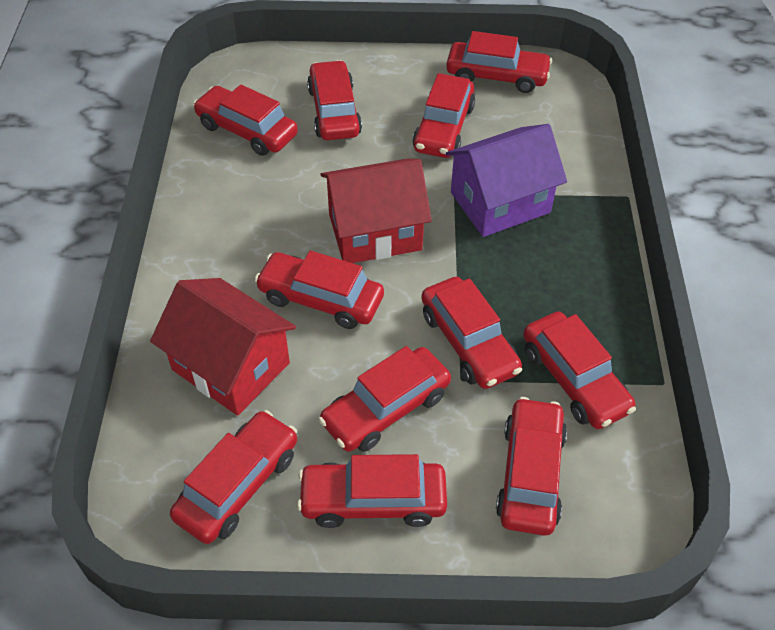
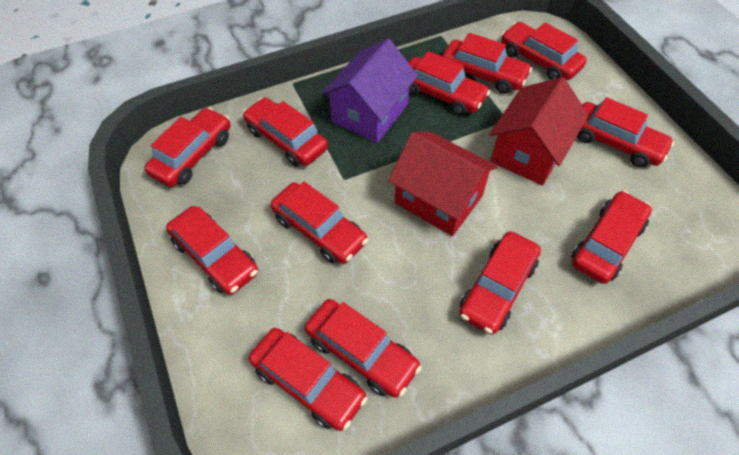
red car: [170,410,297,544] [193,85,298,156] [255,251,384,329] [297,454,447,528] [307,60,362,140] [318,346,451,452] [412,73,475,158] [421,277,522,389] [446,31,552,93] [496,397,567,536] [523,312,636,429] = 11 -> [144,107,231,187] [166,206,258,295] [242,97,328,166] [249,328,367,431] [271,182,368,264] [305,299,422,398] [408,51,490,116] [442,33,532,94] [459,231,541,335] [501,22,587,80] [572,191,652,284] [577,97,675,168] = 12

